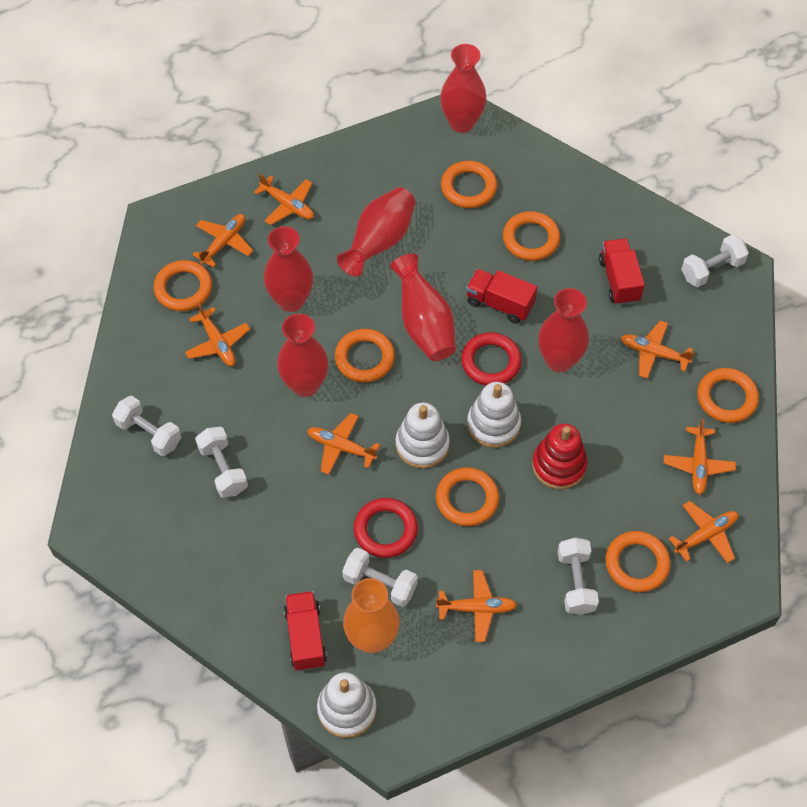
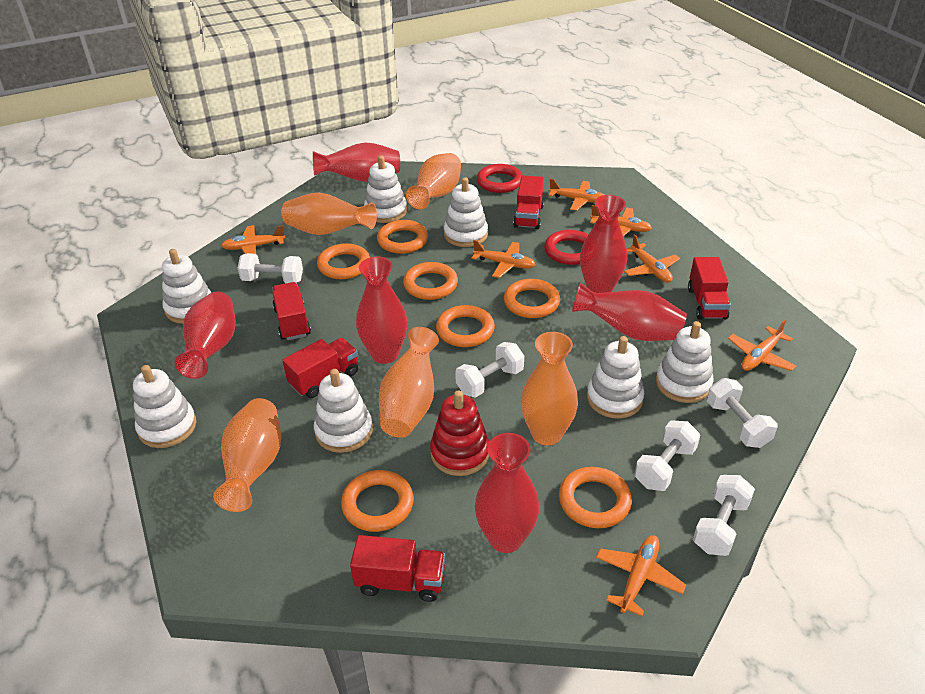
orange plane: [185,303,250,366] [192,214,253,268] [254,173,314,225] [307,413,380,475] [436,570,517,642] [621,321,695,379] [664,418,736,495] [669,501,738,563] = 8 -> [221,225,286,254] [471,240,536,278] [549,179,604,211] [590,205,652,237] [596,535,686,616] [624,234,680,283] [728,320,796,371] = 7
orange vase: [343,578,399,653] = 1 -> [213,398,281,512] [281,193,377,235] [379,327,439,438] [406,153,461,209] [521,332,578,445] = 5
red truck: [284,591,327,671] [466,269,537,323] [599,238,645,305] = 3 -> [272,282,311,340] [282,338,358,398] [350,535,445,602] [513,175,544,229] [688,257,731,320] = 5
white stacking toy: [317,672,377,738] [395,402,450,469] [467,382,521,448] = 3 -> [133,365,196,448] [162,249,212,324] [314,369,373,453] [364,155,407,223] [444,177,488,247] [587,336,644,419] [656,321,713,403] = 7

